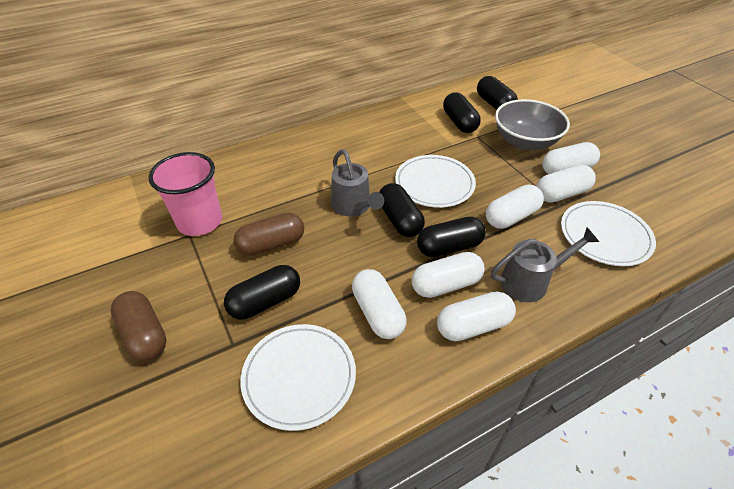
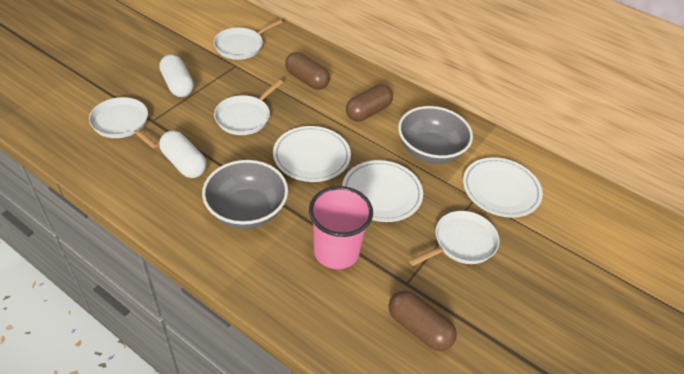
black capsule: [224,265,300,320] [380,183,425,237] [417,217,486,257] [443,93,481,133] [477,76,518,110] = 5 -> none = 0
brown capsule: [111,291,167,361] [233,213,304,256] = 2 -> [285,52,330,90] [346,84,393,121] [389,290,457,351] = 3
grey bowl: [495,99,570,150] = 1 -> [202,160,288,229] [398,106,473,164] = 2
grey watering can: [331,149,384,216] [491,228,599,302] = 2 -> none = 0
white capsule: [352,269,406,339] [412,252,485,298] [437,291,516,341] [486,185,544,229] [537,165,596,203] [542,142,600,174] = 6 -> [159,54,194,97] [159,131,206,178] = 2
white pan: none = 0 -> [89,97,158,148] [213,19,282,60] [214,80,283,135] [409,211,499,266] = 4

